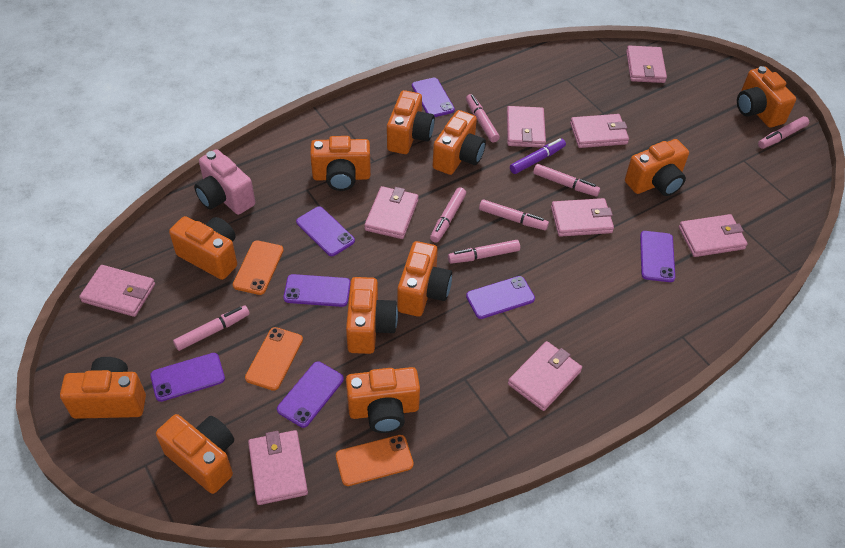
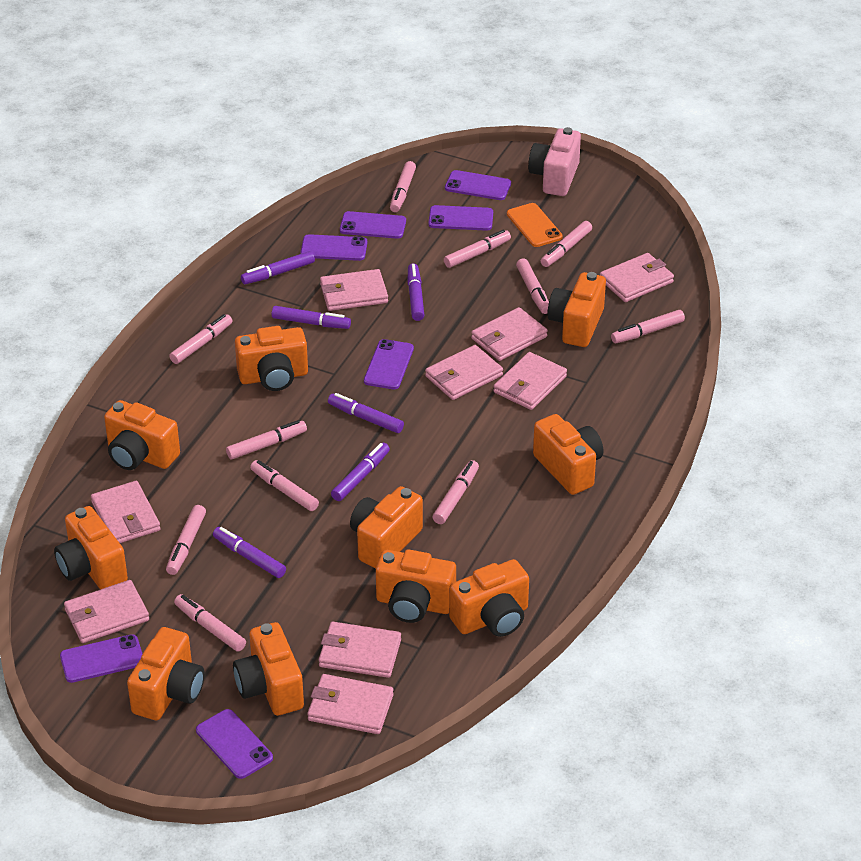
orange camera: [60,357,146,419] [156,414,234,494] [169,216,237,280] [310,136,371,191] [346,277,398,354] [346,367,420,433] [387,90,435,154] [397,241,452,317] [433,110,486,175] [625,139,689,196] [737,66,796,128] = 11 -> [54,506,128,590] [104,400,180,470] [127,627,205,720] [233,622,304,716] [235,326,308,391] [350,486,423,569] [376,549,456,623] [449,559,529,637] [533,414,603,495] [547,272,606,347] = 10
orange phone: [233,240,284,295] [245,327,303,391] [336,435,414,486] = 3 -> [507,203,563,247] = 1
pink marker: [173,306,250,351] [430,187,466,243] [448,240,520,264] [466,94,500,143] [479,199,549,230] [533,164,600,197] [758,116,809,149] = 7 -> [166,505,206,575] [169,314,233,364] [174,594,246,652] [226,420,307,459] [250,460,319,511] [390,161,416,212] [433,460,479,524] [444,230,511,268] [516,258,549,314] [541,221,592,267] [611,310,685,343] = 11
purple marker: [510,138,566,174] = 1 -> [213,527,286,578] [241,251,315,284] [272,306,351,329] [328,393,404,433] [331,443,390,501] [408,263,424,321] = 6

